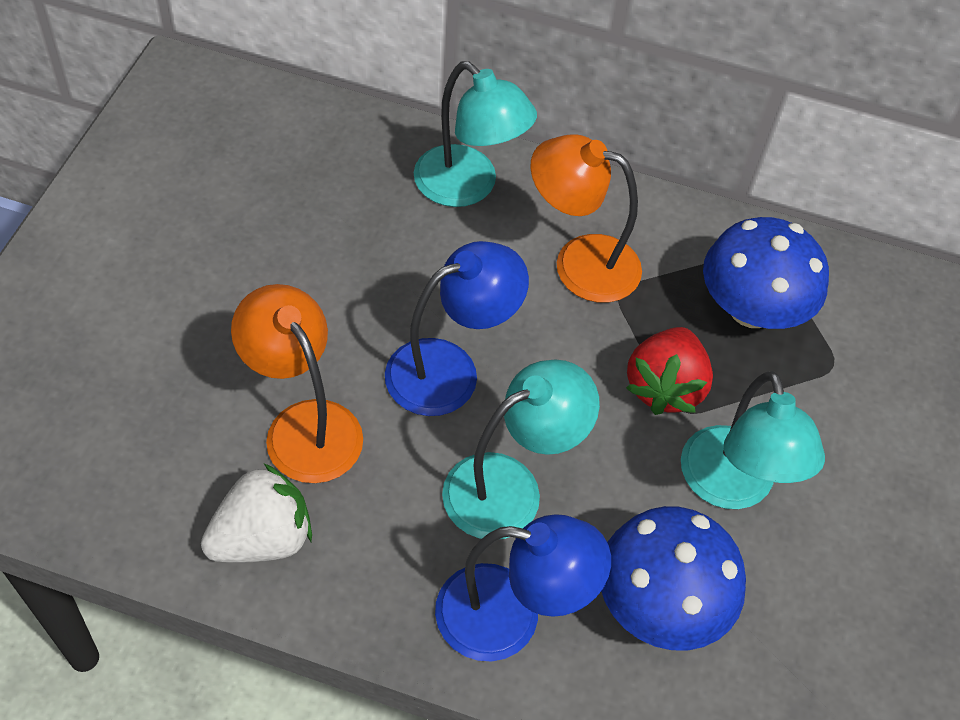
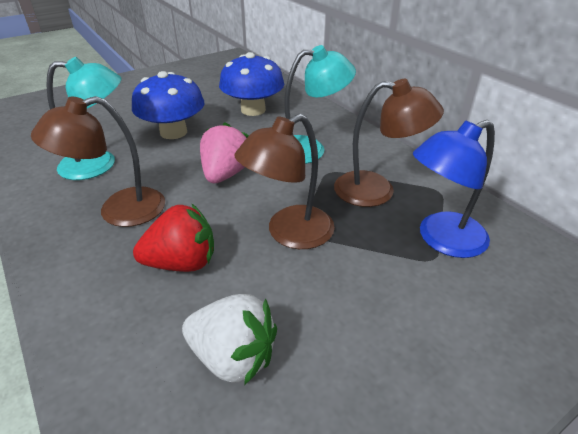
blue lamp: [385,241,529,416] [435,514,611,661] = 2 -> [413,120,495,258] = 1
brown lamp: none = 0 -> [31,96,165,227] [234,114,335,249] [334,79,444,207] = 3
orange lamp: [231,284,363,483] [530,134,642,303] = 2 -> none = 0
pink strawberry: none = 0 -> [200,122,249,183] = 1
turquoise lamp: [414,61,537,207] [442,359,600,539] [681,371,825,509] = 3 -> [46,57,122,180] [284,45,356,164] = 2

